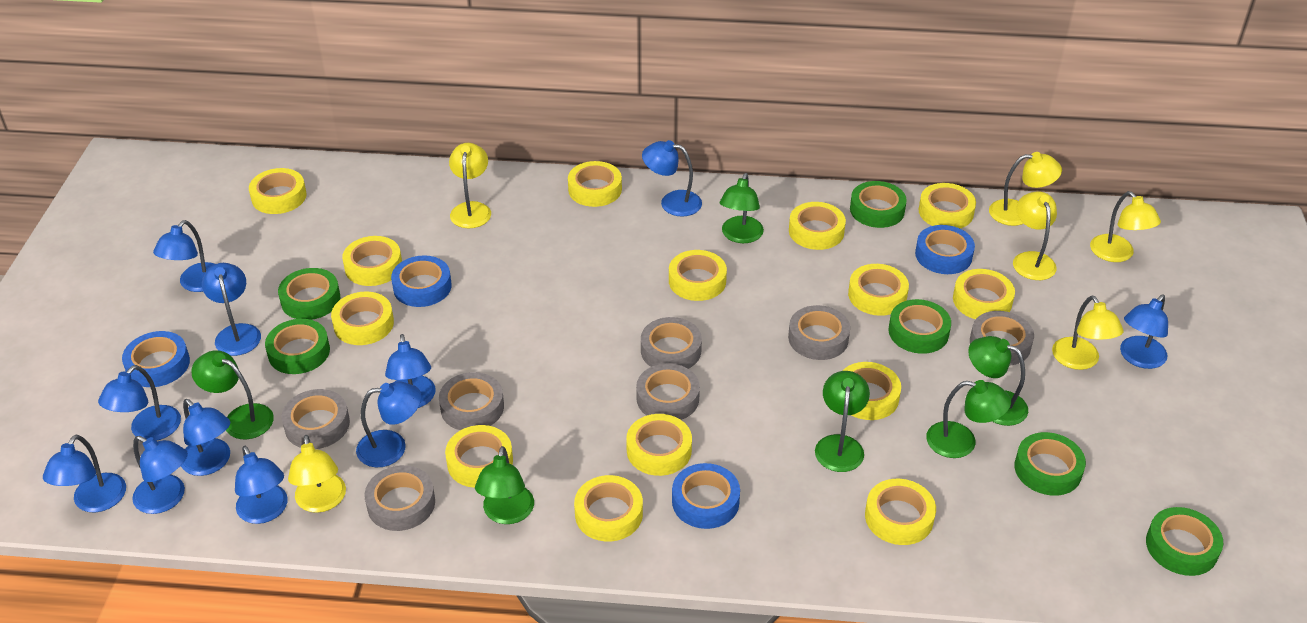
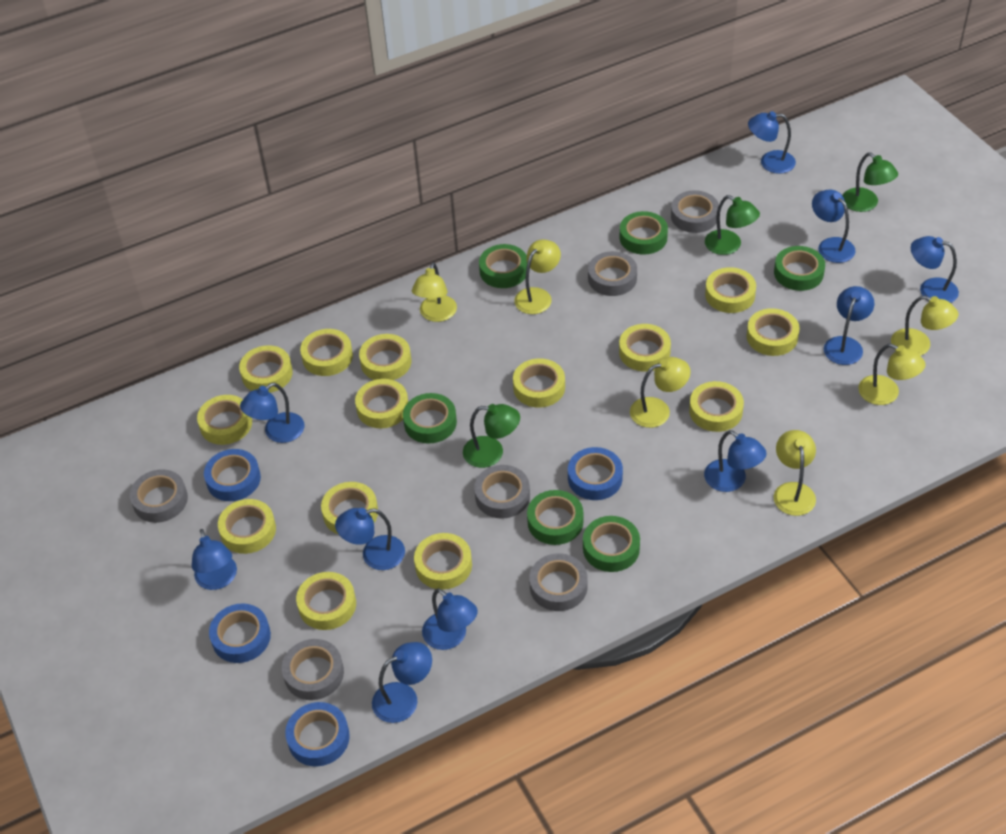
blue lamp: [43,435,126,512] [98,365,181,441] [132,436,188,514] [153,220,215,292] [181,399,230,476] [202,263,261,356] [235,446,288,524] [356,381,421,467] [385,334,435,408] [642,140,702,217] [1120,294,1168,369] = 11 -> [192,529,237,590] [240,383,304,443] [335,508,405,570] [372,642,432,723] [422,588,478,650] [704,430,767,492] [748,111,796,174] [812,189,856,263] [824,286,874,365] [911,236,959,303] = 10
green lamp: [191,350,274,439] [475,446,534,524] [720,173,764,243] [815,371,870,472] [926,380,1011,458] [968,336,1028,426] = 6 -> [463,404,520,468] [705,195,760,255] [842,153,898,212] = 3
grey tape: [282,389,350,449] [365,465,435,531] [439,372,504,430] [636,363,700,420] [641,317,702,369] [788,305,850,360] [970,311,1034,366] = 7 -> [130,469,188,523] [282,639,344,700] [474,465,530,518] [529,553,588,611] [588,251,637,296] [671,190,719,233] = 6

